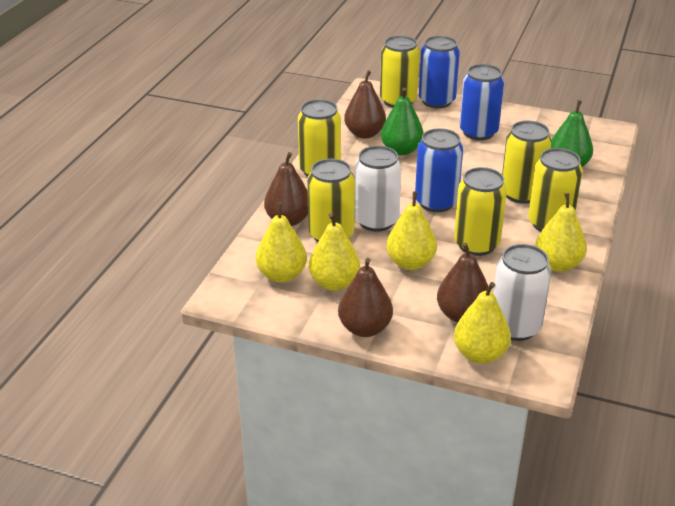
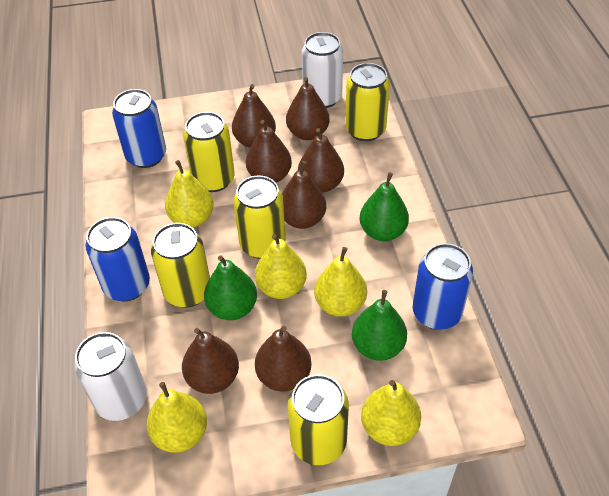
brown pear: [264,152,308,226] [338,258,393,337] [344,70,386,139] [437,243,488,323] = 4 -> [182,328,239,394] [232,84,276,148] [246,120,292,183] [255,326,311,392] [282,161,326,229] [286,77,329,140] [298,128,344,193] = 7
green pear: [381,87,424,155] [551,100,593,167] = 2 -> [204,255,257,320] [352,290,407,361] [360,172,409,241] = 3
yellow can: [298,99,341,177] [307,159,355,242] [380,35,420,108] [454,167,507,256] [502,121,552,204] [528,148,583,232] = 6 -> [151,223,210,308] [183,112,235,192] [233,175,286,259] [288,374,349,465] [345,63,390,141] = 5

